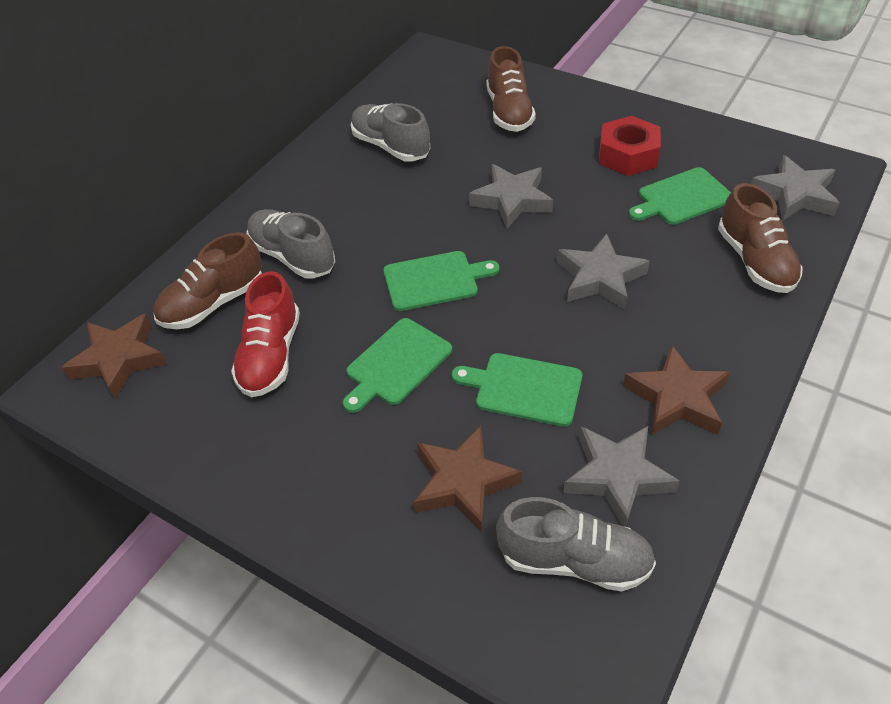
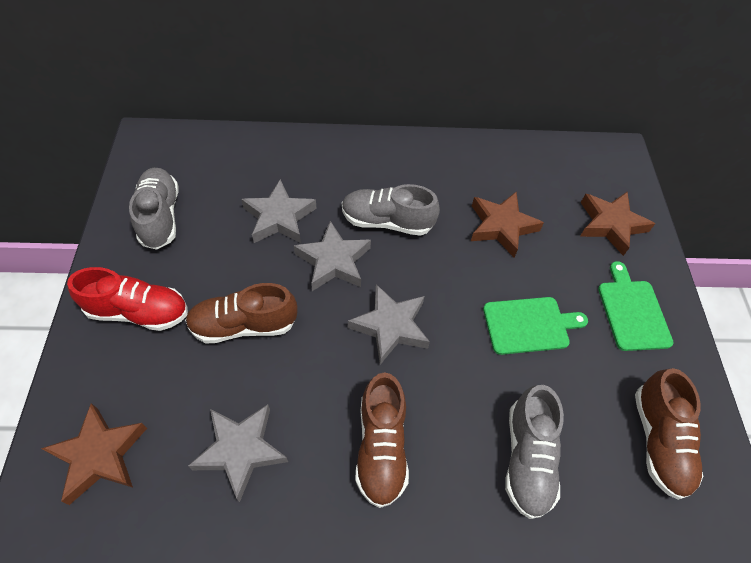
green cutting board: [343,318,452,413] [383,251,499,311] [452,353,582,427] [629,167,731,225] = 4 -> [483,297,588,355] [598,261,673,351] = 2
red nut: [599,116,661,176] = 1 -> none = 0

